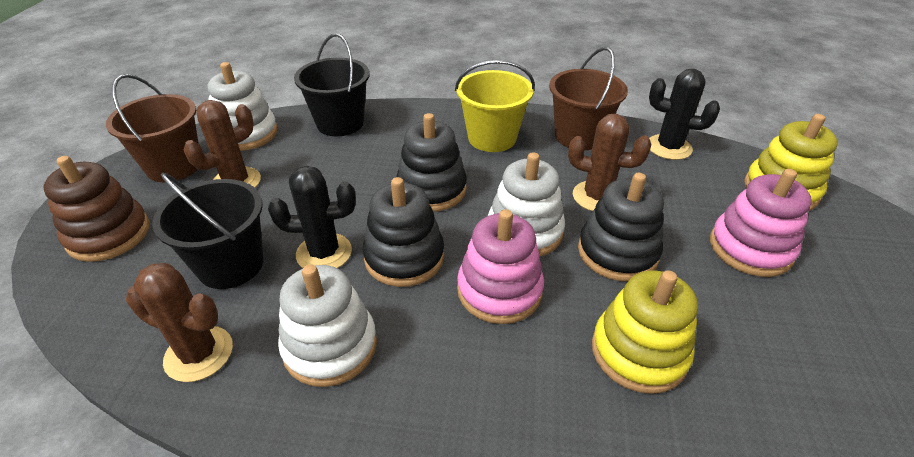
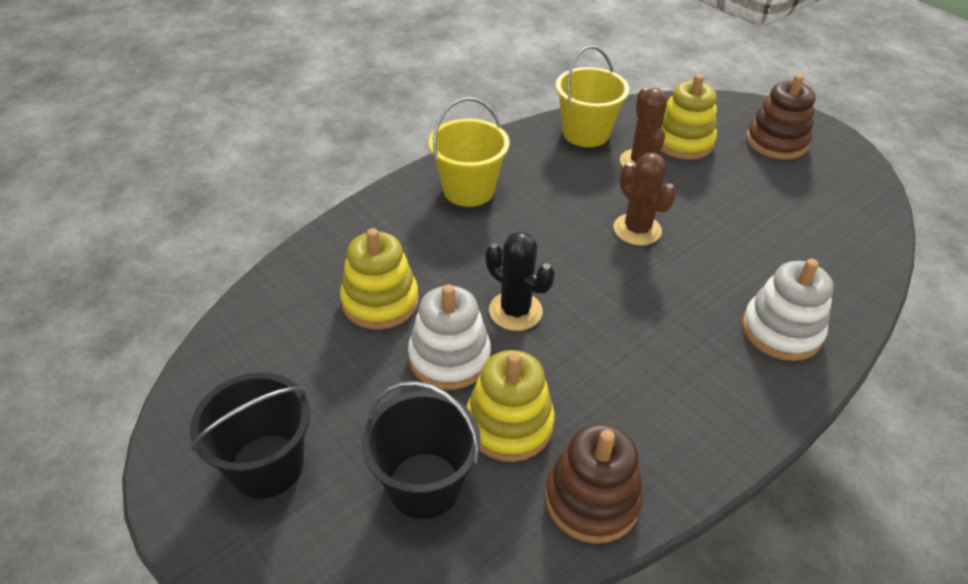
black cactus: [268,166,356,268] [649,69,720,160] = 2 -> [486,231,555,331] = 1
black stacking toy: [363,177,444,287] [396,113,467,212] [578,173,664,281] = 3 -> none = 0
brown bucket: [106,74,199,182] [549,47,628,150] = 2 -> none = 0
brown cactus: [126,263,233,382] [184,100,261,187] [568,114,651,211] = 3 -> [613,153,676,246] [620,88,667,167] = 2
brown stacking toy: [43,156,150,262] = 1 -> [545,423,643,543] [746,74,816,160] = 2
pink stacking toy: [457,209,544,324] [710,169,812,277] = 2 -> none = 0
white stacking toy: [208,62,278,151] [278,264,377,387] [488,152,565,257] = 3 -> [408,284,491,390] [742,259,834,361] = 2
yellow bucket: [455,60,535,152] = 1 -> [429,97,509,207] [556,46,629,147] = 2
yellow stacking toy: [592,270,698,394] [744,114,838,211] = 2 -> [340,228,419,329] [466,350,555,462] [661,74,717,160] = 3

